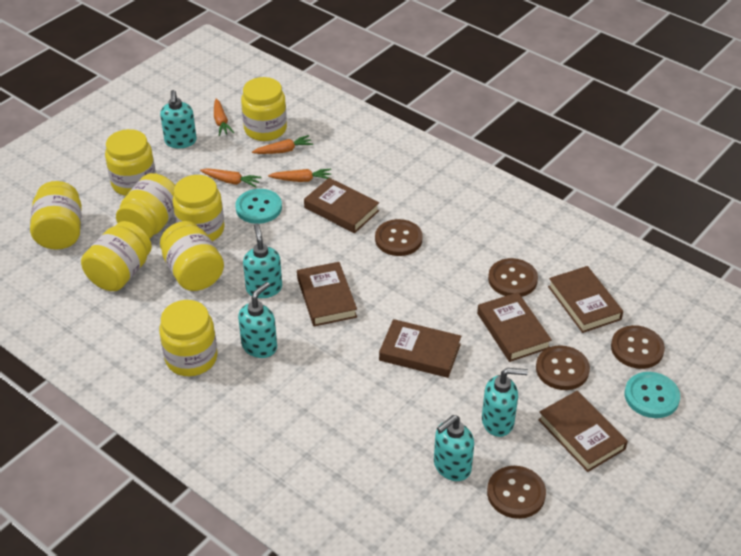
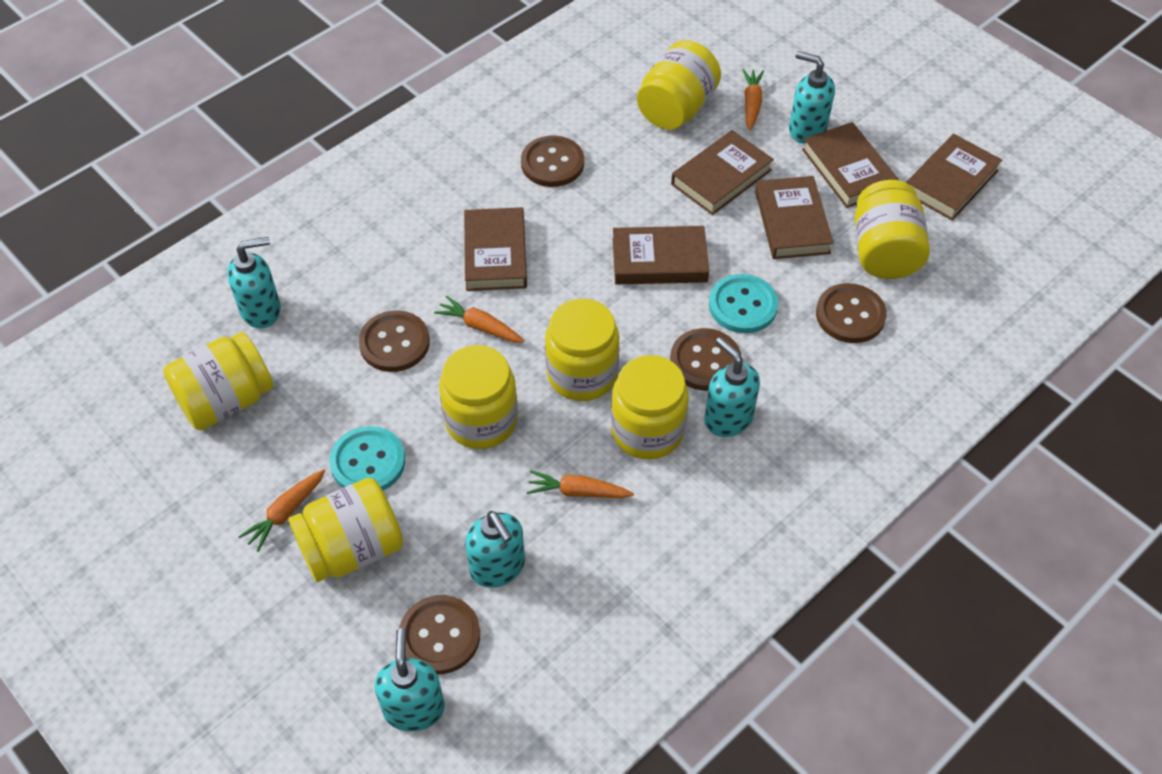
yellow jar: [30,181,82,249] [81,221,152,291] [105,129,156,196] [116,173,175,239] [159,300,217,376] [160,221,224,291] [173,175,225,241] [241,77,287,141] = 8 -> [163,332,274,431] [288,478,403,582] [439,345,518,449] [545,299,620,401] [611,355,689,459] [637,40,721,130] [854,180,930,279] = 7

